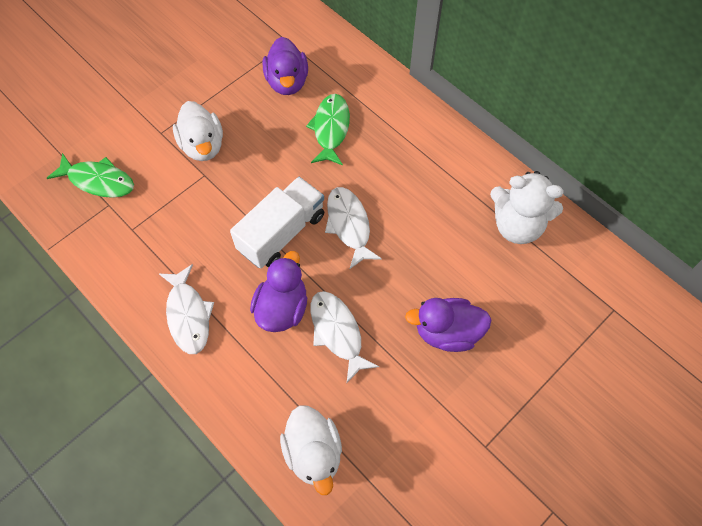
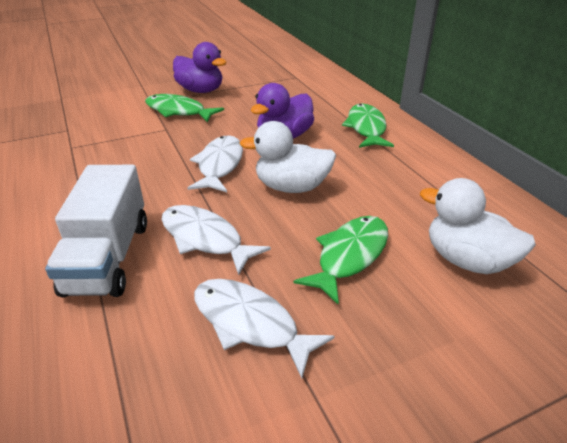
green fish: [47,153,134,198] [306,94,350,165] = 2 -> [145,94,224,122] [294,216,388,305] [342,103,394,148] = 3
purple duck: [250,251,307,332] [263,37,308,95] [405,298,492,352] = 3 -> [173,42,227,93] [251,83,314,139] = 2
white teddy bear: [490,171,564,244] = 1 -> none = 0

